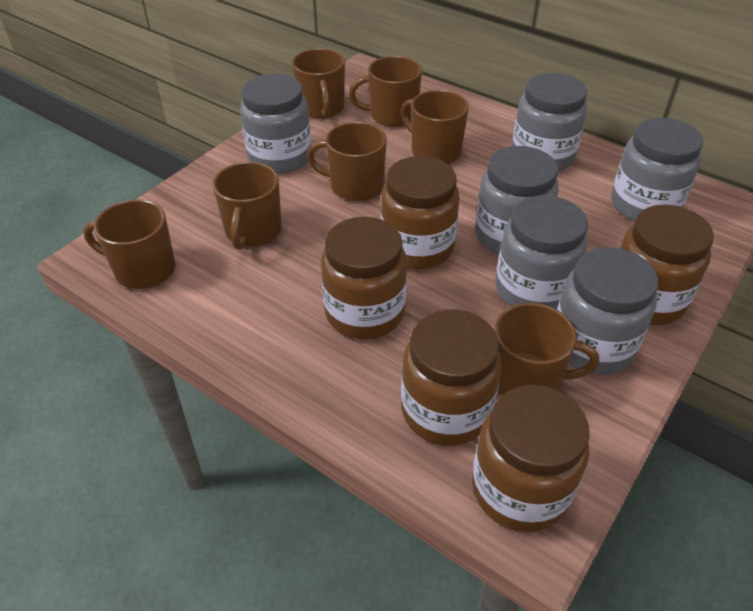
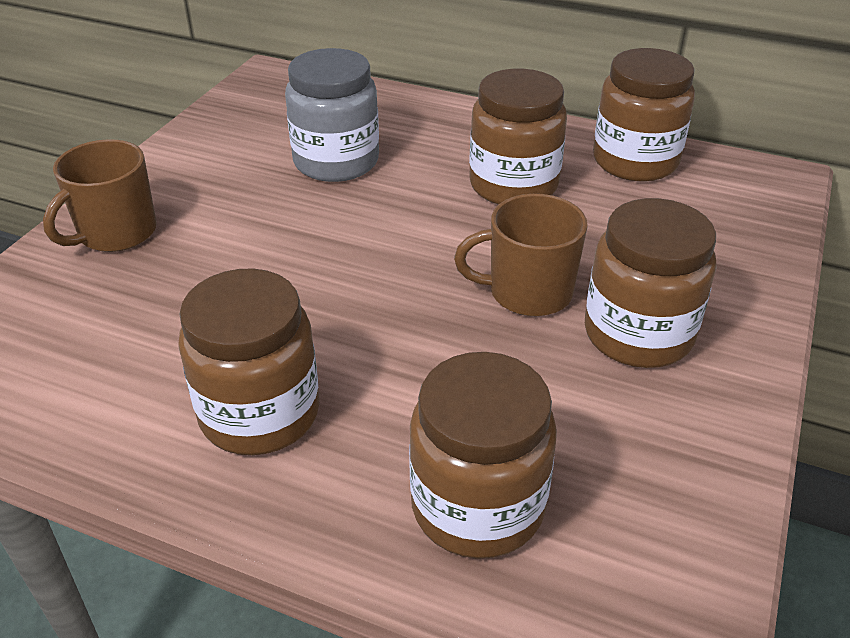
brown mug: [83,199,176,289] [213,162,282,250] [292,48,345,119] [307,122,387,201] [349,56,422,127] [401,90,469,164] [494,303,599,396] = 7 -> [43,139,157,252] [454,194,588,316] = 2
grey jar: [240,74,311,174] [475,146,559,255] [495,195,588,310] [512,73,587,172] [557,247,658,375] [611,118,704,222] = 6 -> [285,48,379,182] = 1

